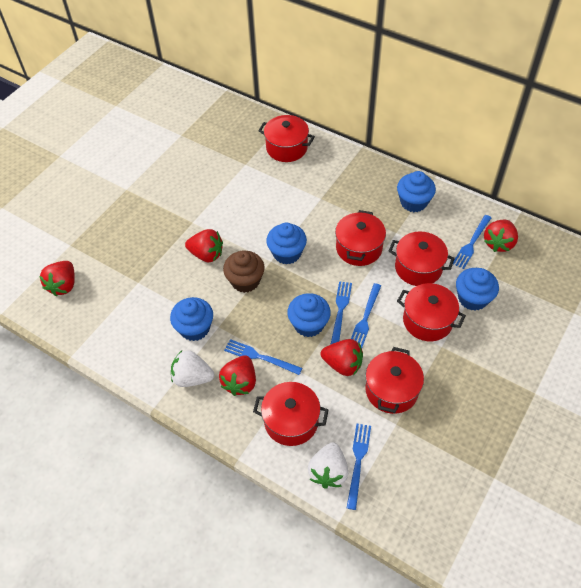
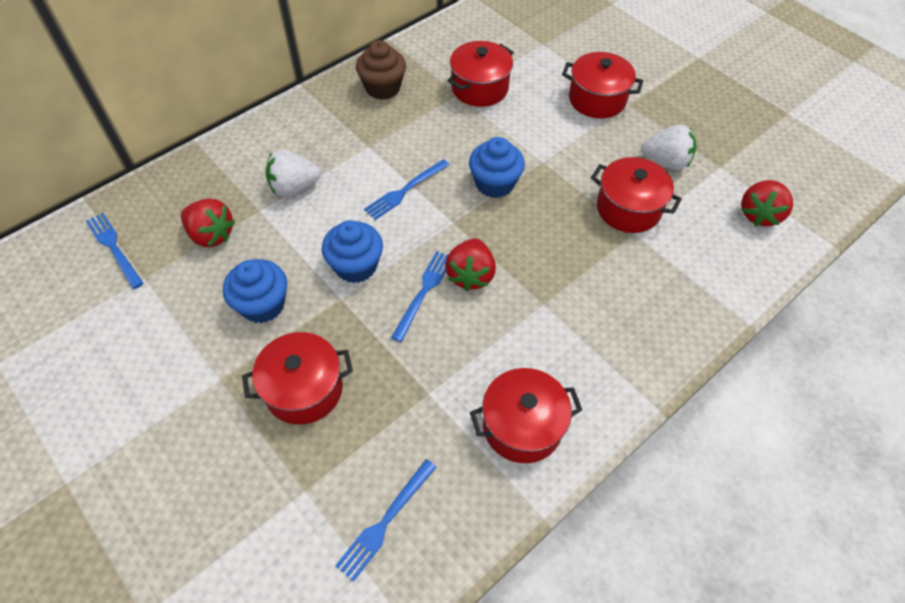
blue cupcake: [170,297,213,341] [266,223,307,265] [287,293,331,337] [397,171,436,212] [456,268,499,311] = 5 -> [223,259,287,323] [322,220,383,283] [469,137,525,198] = 3
blue fork: [224,339,302,375] [330,281,352,345] [347,424,371,510] [351,283,381,348] [453,215,491,269] = 5 -> [86,213,144,289] [335,459,437,582] [364,159,449,220] [391,251,448,342] = 4
red pot: [253,382,328,446] [258,115,315,162] [335,210,386,266] [365,347,424,414] [389,232,455,286] [397,283,466,341] = 6 -> [242,332,353,424] [447,41,514,107] [470,368,582,463] [562,52,643,118] [591,157,682,233] = 5
red strawberry: [39,261,75,296] [185,229,223,262] [219,355,256,396] [321,339,363,376] [484,220,518,252] = 5 -> [181,199,235,247] [445,239,496,291] [741,180,793,226] = 3

